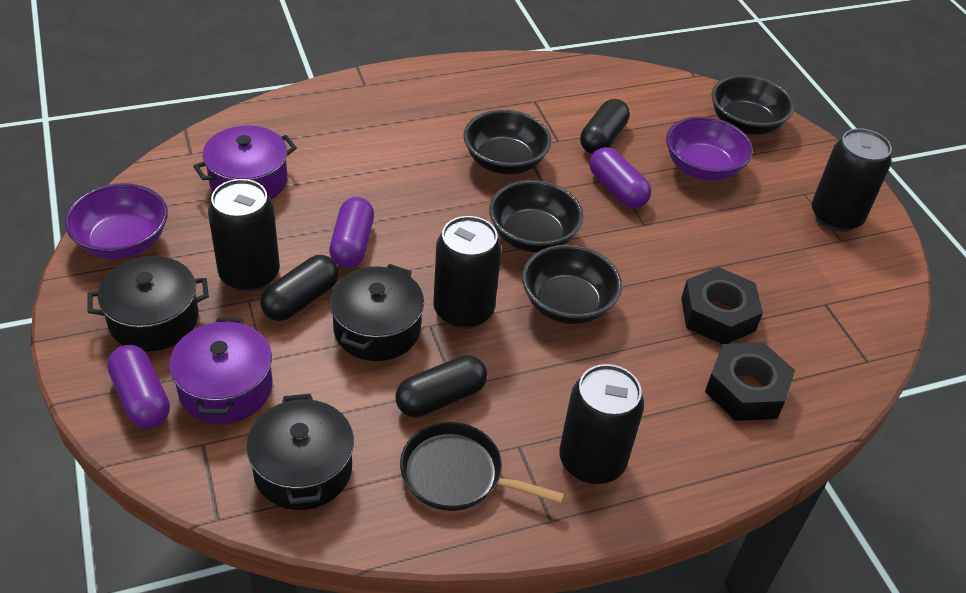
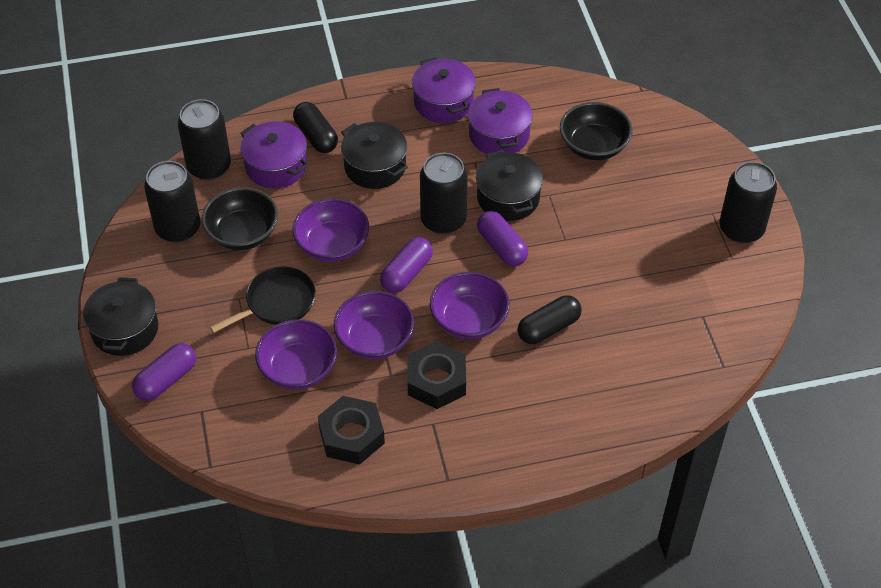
black bowl: [463,110,551,174] [489,180,583,252] [522,245,622,324] [711,75,794,135] = 4 -> [202,187,278,250] [560,102,633,160] = 2
black capsule: [260,255,339,321] [396,355,487,417] [580,99,630,154] = 3 -> [293,102,338,153] [518,295,582,344] = 2
purple bowl: [65,183,168,259] [666,117,753,181] = 2 -> [255,319,337,390] [293,198,369,262] [334,291,414,360] [430,272,510,339] = 4
purple pot: [169,318,272,424] [193,126,297,200] = 2 -> [240,121,308,189] [412,57,476,123] [468,88,533,154] = 3

